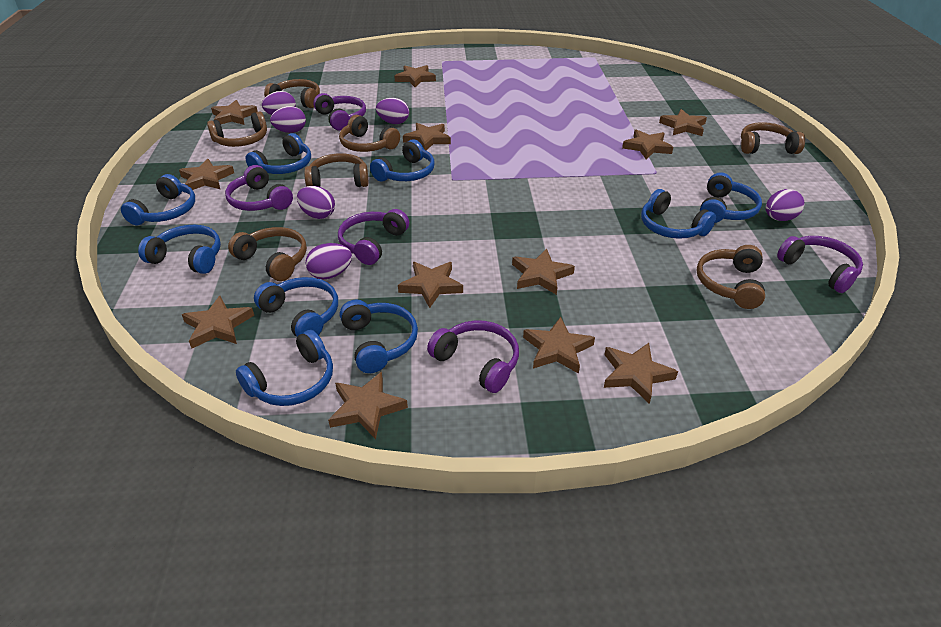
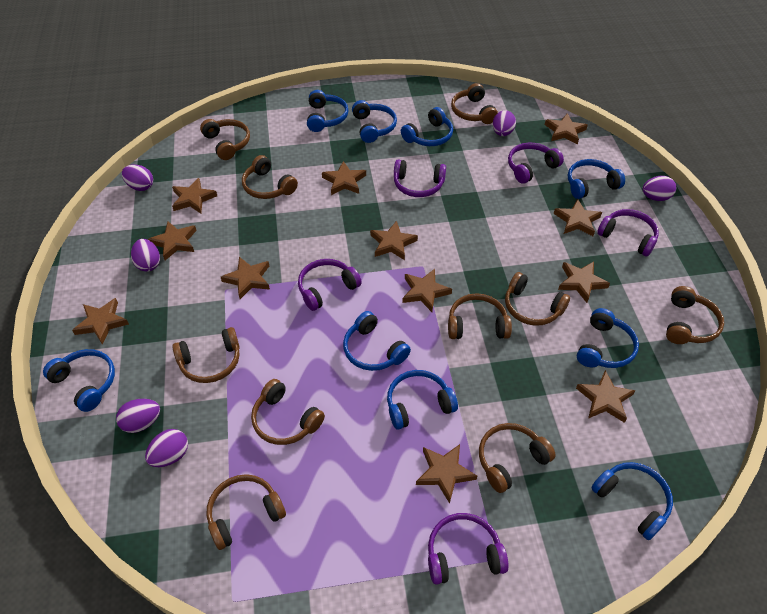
brown headphones: [207,111,267,147] [228,227,307,281] [264,79,320,108] [304,153,368,187] [339,115,400,152] [697,245,765,309] [741,122,805,154] = 7 -> [172,327,240,383] [200,119,250,160] [206,474,286,550] [242,155,298,199] [251,379,325,445] [448,293,512,339] [451,83,498,124] [479,423,556,493] [505,272,570,326] [666,286,724,344] = 10

